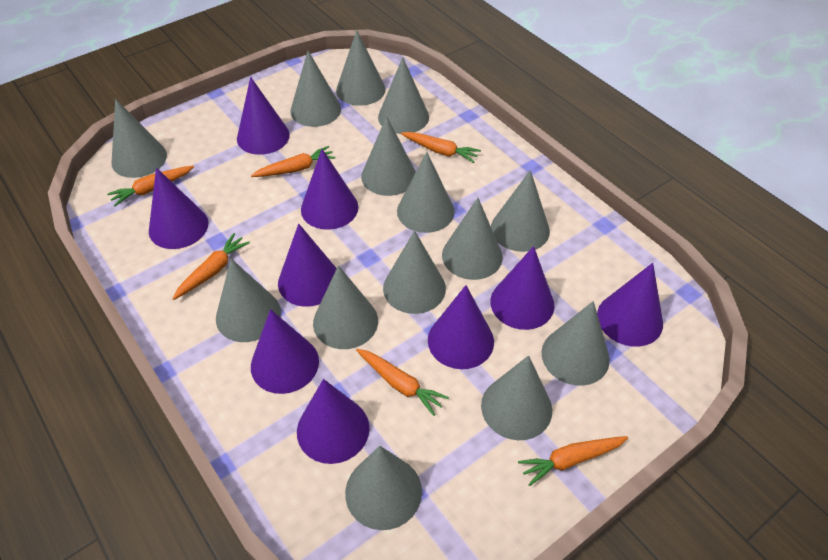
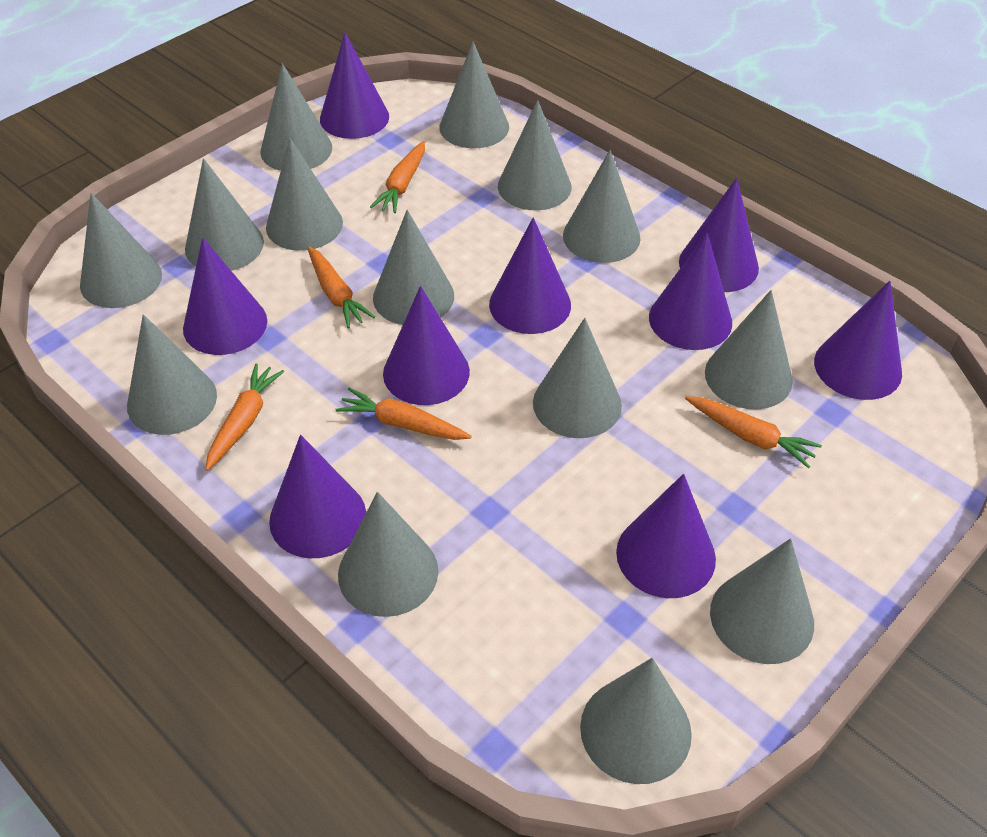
orange carrot: [107,165,194,206] [172,233,250,300] [251,146,336,177] [356,349,449,416] [401,132,481,163] [518,436,628,486] = 6 -> [206,363,284,471] [307,246,375,328] [336,388,472,440] [370,141,425,213] [685,396,822,468] = 5

